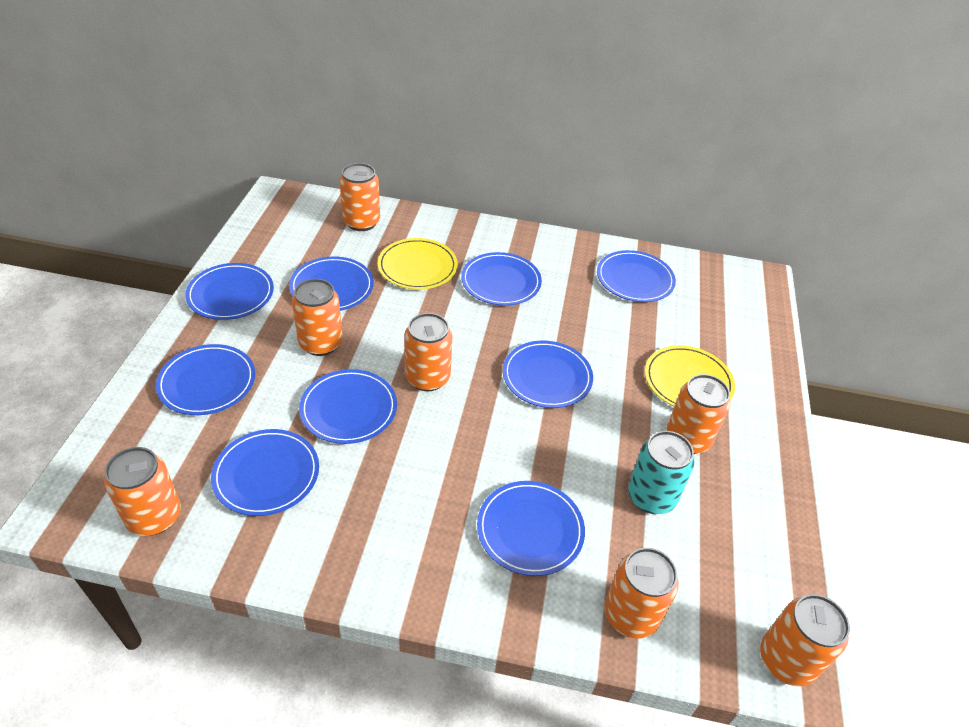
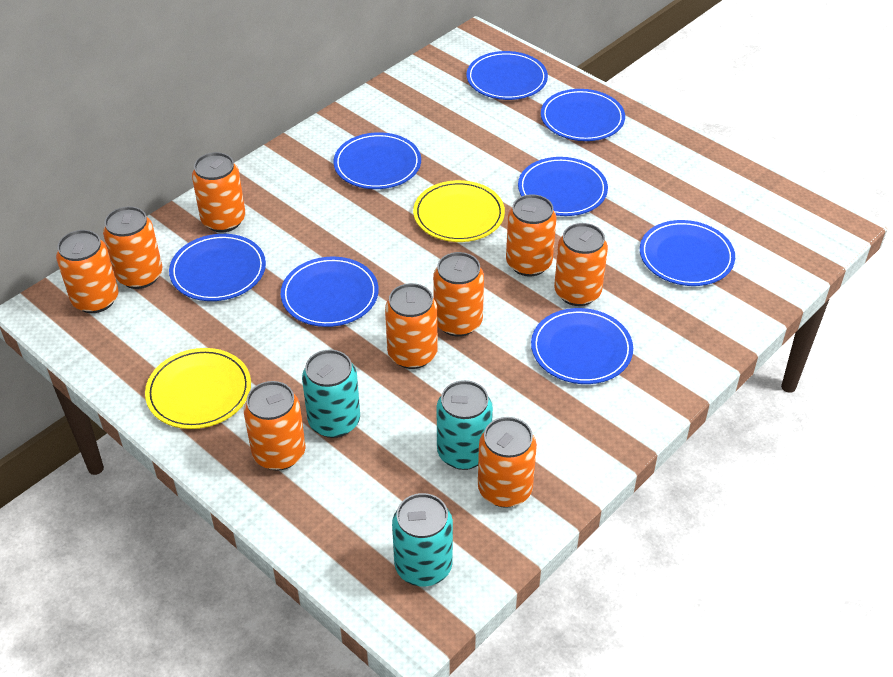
blue plate: [156,344,255,415] [185,263,274,320] [211,429,319,516] [289,257,374,311] [299,369,397,444] [461,252,542,306] [477,481,585,576] [503,341,593,408] [597,250,676,302] = 9 -> [169,234,266,301] [281,257,379,327] [333,132,421,189] [467,51,548,100] [518,157,608,216] [531,308,633,384] [541,89,625,141] [640,220,735,286] = 8
orange can: [104,447,181,536] [292,279,343,356] [340,163,380,231] [404,313,452,391] [605,548,679,639] [667,374,730,454] [760,594,850,687] = 7 -> [56,230,119,313] [103,206,162,289] [192,152,246,232] [244,381,306,471] [385,283,438,369] [433,252,484,337] [478,417,537,508] [506,194,557,277] [554,223,608,306] = 9
turquoise can: [628,431,695,514] = 1 -> [302,350,360,438] [392,493,453,586] [436,380,493,470] = 3

